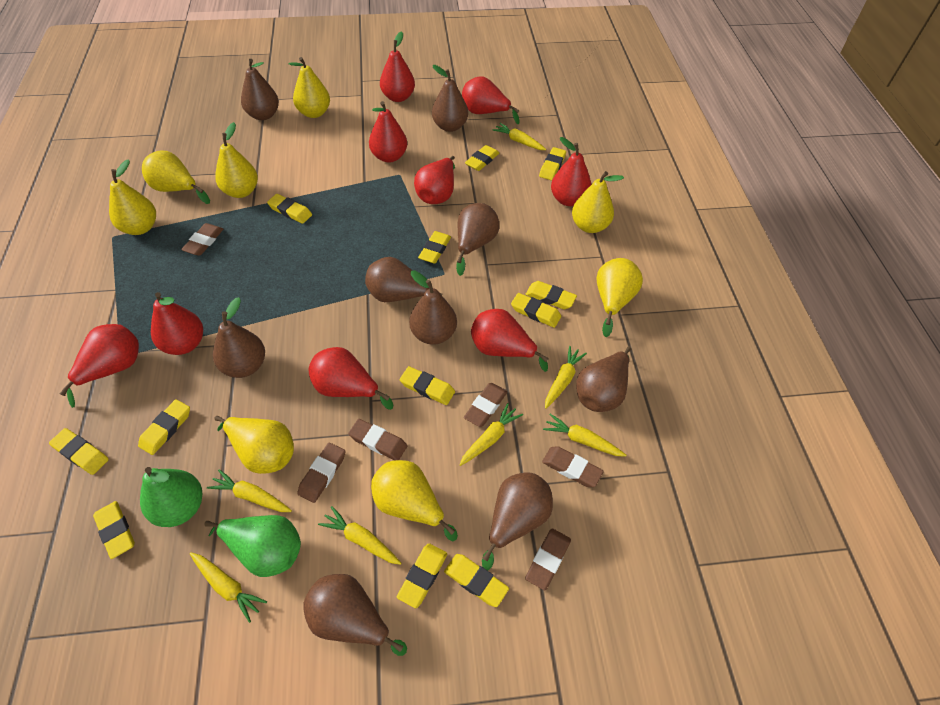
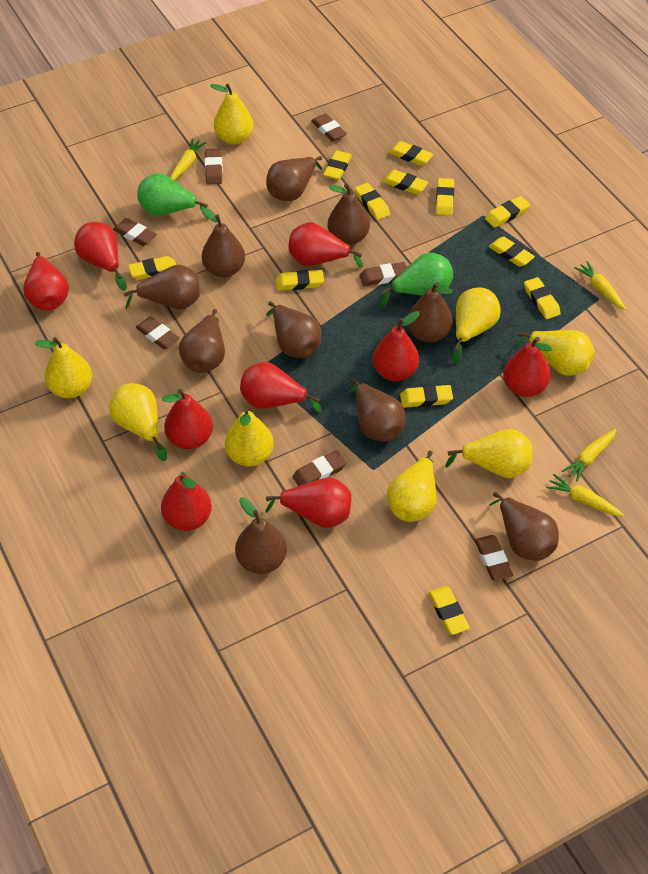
brown eraser: [181,223,223,256] [297,443,346,503] [348,419,407,460] [464,383,508,427] [525,528,571,590] [542,446,604,487] = 6 -> [113,218,157,246] [135,317,180,349] [205,148,223,184] [292,451,346,486] [311,113,347,141] [359,262,407,286] [475,535,513,581] = 7
brown pear: [213,297,265,378] [241,59,279,120] [303,574,407,656] [365,257,442,302] [409,270,457,345] [432,65,468,132] [456,203,499,276] [482,472,553,571] [576,346,631,412] = 9 -> [124,265,200,309] [179,309,225,373] [201,207,245,278] [235,497,287,574] [266,156,322,201] [266,301,321,358] [328,184,370,245] [348,378,405,442] [408,282,453,343] [488,492,559,561] = 10
yellow carrot: [190,552,267,623] [207,469,292,512] [318,506,402,565] [459,403,523,466] [492,123,546,150] [543,414,626,457] [545,346,587,409] = 7 -> [171,138,206,180] [546,474,624,516] [562,429,616,482] [574,261,626,310] = 4

